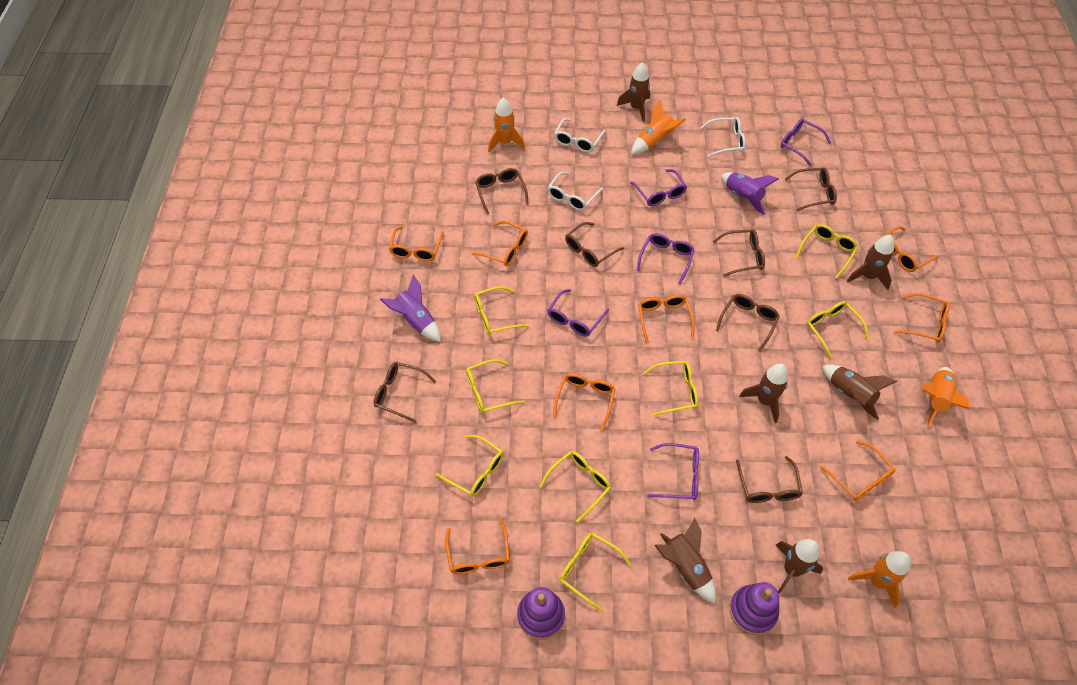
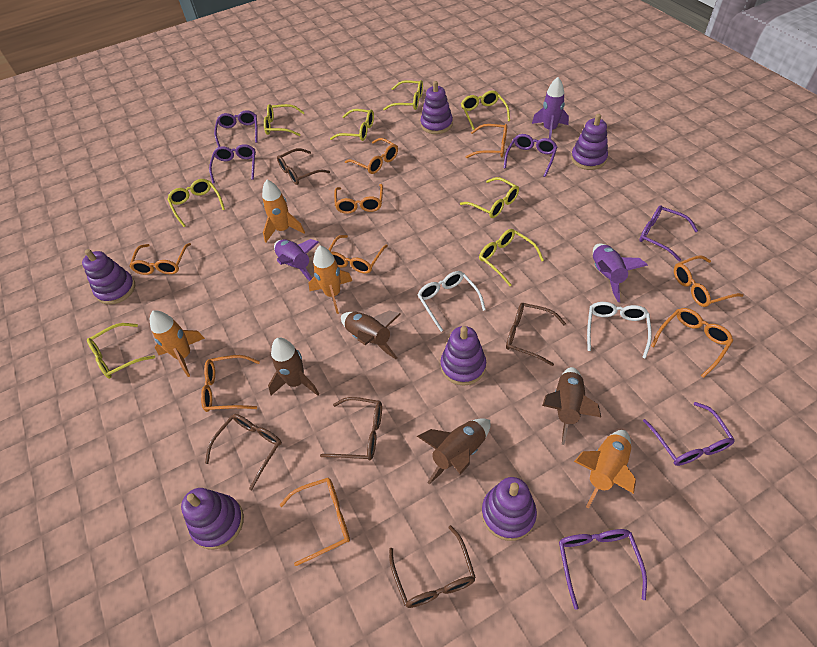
brown glasses: [374,362,436,423] [475,168,529,214] [565,222,624,267] [713,230,765,277] [716,294,780,351] [736,456,803,503] [785,167,837,211] = 7 -> [205,414,282,490] [277,148,330,185] [320,397,382,461] [389,525,476,608] [506,303,566,366] = 5
brown rocket: [617,62,650,122] [654,518,716,603] [739,364,788,423] [776,539,823,594] [822,365,897,420] [847,235,894,290] = 6 -> [268,338,319,396] [341,311,401,359] [417,418,490,484] [542,367,601,445] = 4
orange glasses: [389,226,444,261] [445,519,510,574] [472,221,528,266] [553,373,615,431] [638,295,695,344] [820,441,895,501] [881,226,939,272] [894,293,950,343] = 8 -> [129,243,191,275] [201,355,260,412] [280,478,350,566] [329,235,388,274] [334,184,383,214] [345,138,398,174] [466,124,507,158] [651,308,733,378] [674,256,744,307] = 9
purple glasses: [547,289,609,336] [630,169,687,206] [637,233,695,285] [647,443,699,500] [781,118,831,166] = 5 -> [209,144,256,183] [214,110,258,147] [504,134,557,177] [559,529,647,610] [639,205,698,261] [643,402,735,466] = 6
purple rocket: [380,275,441,342] [721,172,779,215] = 2 -> [274,239,319,281] [532,77,569,139] [593,243,648,302] = 3
purple stacking toy: [517,587,565,640] [730,582,779,635] = 2 -> [82,249,135,305] [181,488,244,550] [421,81,453,134] [441,326,486,386] [482,477,537,541] [571,114,608,170] = 6
white glasses: [548,172,603,211] [554,118,606,152] [700,117,746,157] = 3 -> [418,271,486,332] [587,302,652,359] = 2

